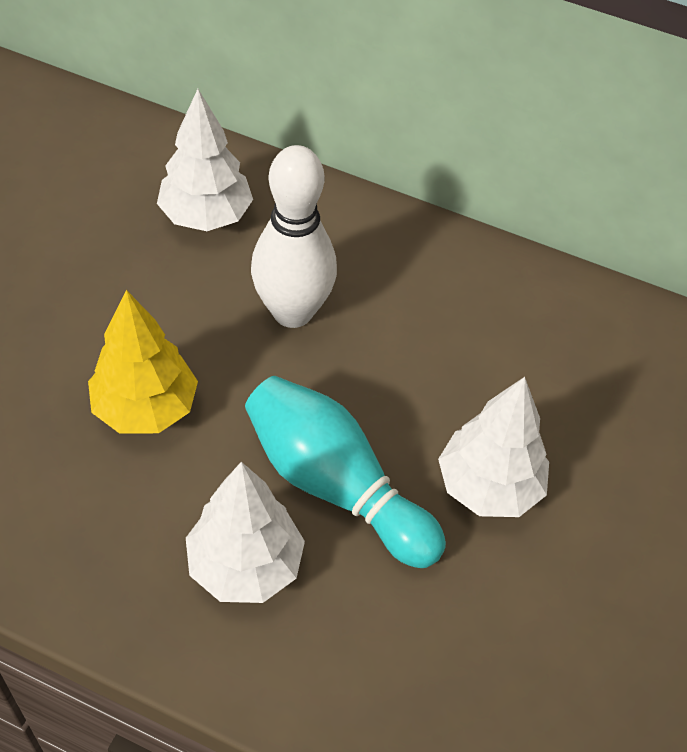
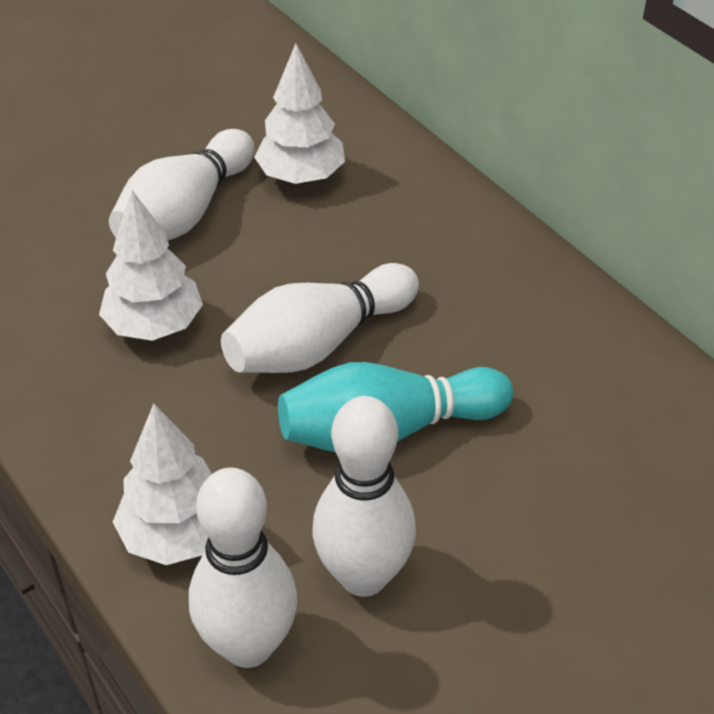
white bowling pin: [251,145,337,328] = 1 -> [109,129,254,240] [189,467,297,668] [221,263,419,373] [312,396,416,597] = 4
yellow tree: [88,290,198,434] = 1 -> none = 0

